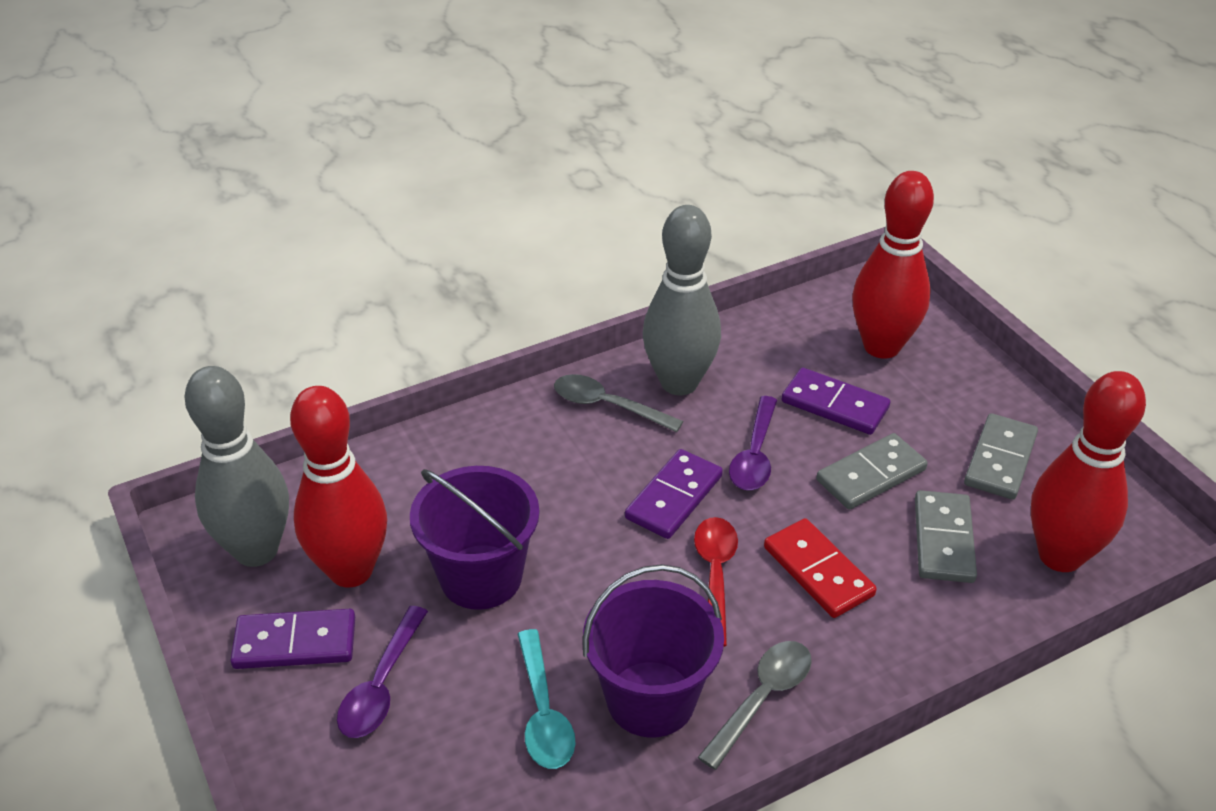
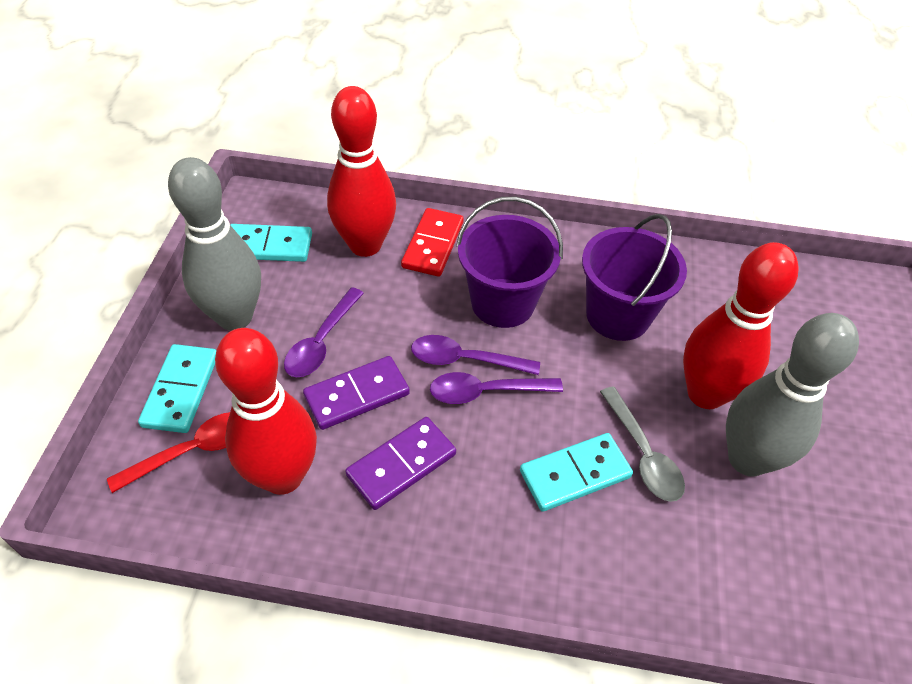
grey domino: [816,433,928,510] [915,490,977,583] [964,413,1038,500] = 3 -> none = 0
grey spoon: [554,374,683,432] [698,641,812,770] = 2 -> [600,386,685,502] = 1
purple domino: [230,609,355,669] [625,449,723,539] [782,367,890,435] = 3 -> [303,356,410,430] [345,417,456,510] = 2
purple spoon: [337,606,428,738] [729,396,777,490] = 2 -> [284,287,364,377] [411,335,540,375] [430,372,563,404] = 3
turquoise domino: none = 0 -> [138,344,216,433] [230,224,312,262] [520,433,633,512] = 3
turquoise spoon: [517,629,576,769] = 1 -> none = 0

